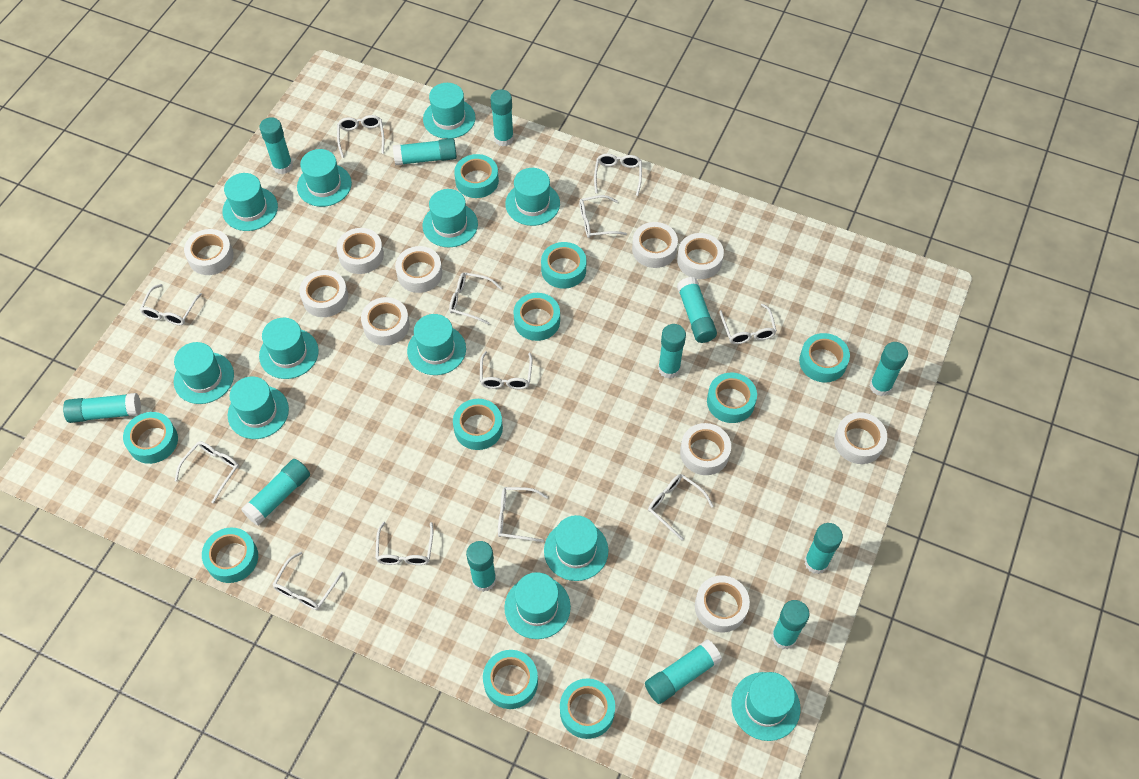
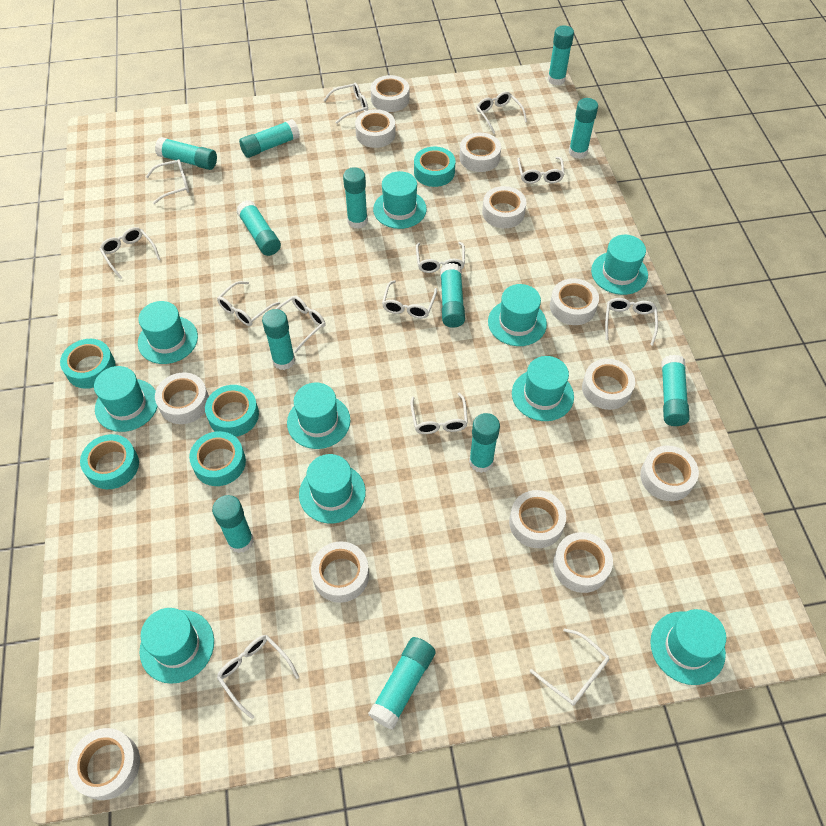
turquoise hat: [174,342,234,404] [222,173,278,231] [228,376,289,439] [259,318,319,379] [297,149,352,207] [407,314,466,375] [422,189,478,247] [423,83,476,139] [504,572,571,639] [505,168,560,226] [544,515,608,581] [731,672,800,741] = 12 -> [94,366,158,432] [138,301,198,364] [140,608,214,684] [287,382,350,449] [299,454,366,523] [373,171,427,229] [488,284,547,346] [512,356,574,421] [591,235,648,295] [650,609,726,685] = 10
turquoise tape: [123,412,178,464] [202,528,258,583] [453,399,503,450] [454,154,499,198] [483,650,538,709] [513,293,560,341] [541,242,586,289] [560,678,615,739] [707,373,757,423] [799,333,850,383] = 10 -> [60,339,116,389] [80,434,139,489] [189,431,246,486] [205,385,259,437] [414,147,455,187] = 5
white glasses: [140,284,202,325] [175,441,239,503] [272,552,343,610] [337,115,384,158] [375,522,433,565] [449,272,502,325] [480,351,533,389] [498,487,548,542] [579,195,627,238] [594,154,642,196] [648,474,714,540] [719,304,777,344] = 12 -> [100,227,161,279] [146,159,190,204] [217,281,280,326] [217,635,299,719] [275,296,325,353] [324,83,368,124] [382,280,437,319] [410,393,468,434] [416,242,465,273] [477,91,527,134] [517,157,564,184] [530,628,610,706] [605,298,658,346] = 13
white tape: [184,229,234,275] [299,270,348,317] [336,228,384,274] [361,297,410,345] [395,246,442,293] [632,222,678,268] [677,233,724,279] [680,423,731,475] [695,576,750,632] [834,412,887,464] = 10 -> [68,728,140,800] [155,373,209,424] [311,541,369,603] [355,109,396,148] [371,75,409,112] [460,133,501,172] [482,186,527,228] [509,490,566,548] [550,278,599,325] [553,532,613,593] [582,359,635,410] [640,446,699,501] = 12

